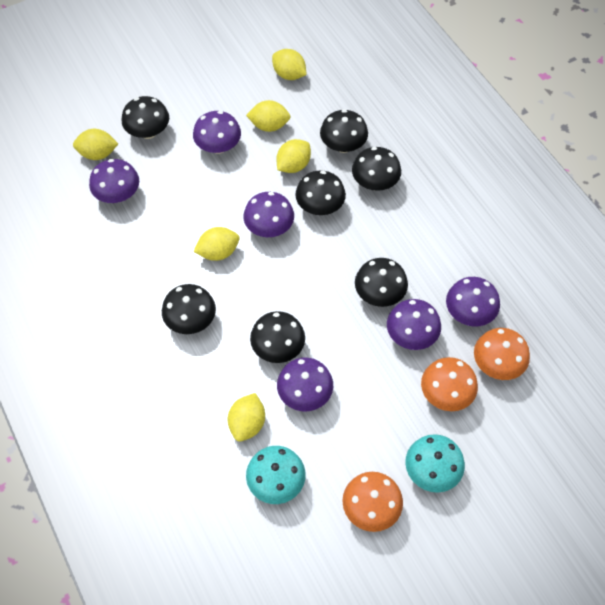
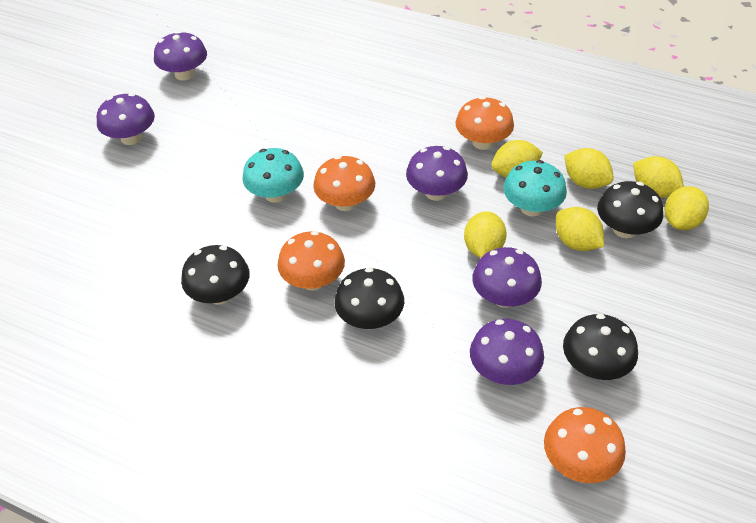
black mushroom: [122,96,169,139] [162,284,216,334] [250,311,305,363] [295,170,346,215] [320,109,368,153] [352,147,401,191] [355,258,408,307] = 7 -> [181,245,250,305] [334,268,404,329] [563,314,638,380] [597,181,663,238] = 4
orange mushroom: [342,472,403,532] [421,357,478,411] [474,328,530,380] = 3 -> [277,231,345,291] [313,156,375,211] [455,96,514,150] [544,407,626,483] = 4
purple mushroom: [89,159,139,203] [193,111,241,154] [243,192,294,237] [277,358,333,411] [387,299,441,350] [446,277,500,327] = 6 -> [97,93,155,145] [154,31,207,81] [406,146,468,201] [470,319,544,385] [472,247,542,308] = 5

